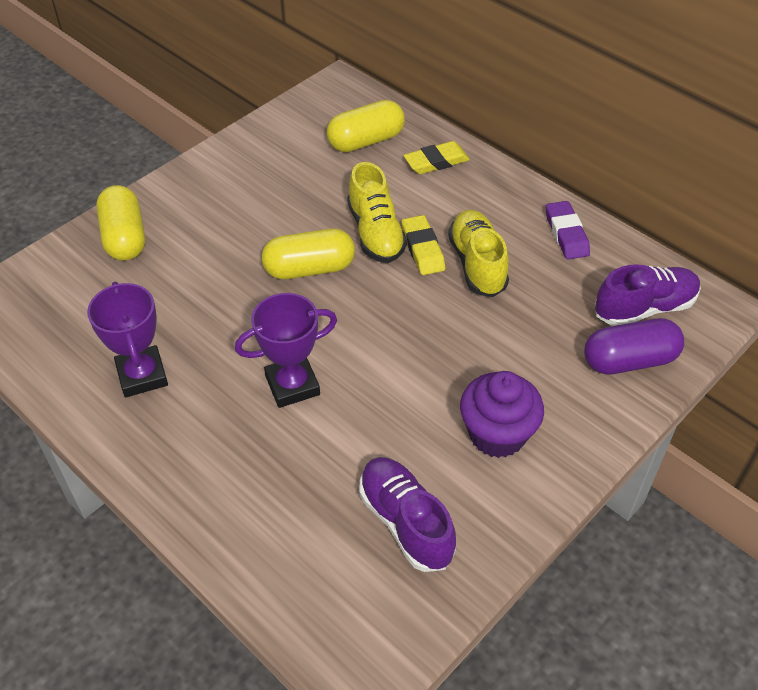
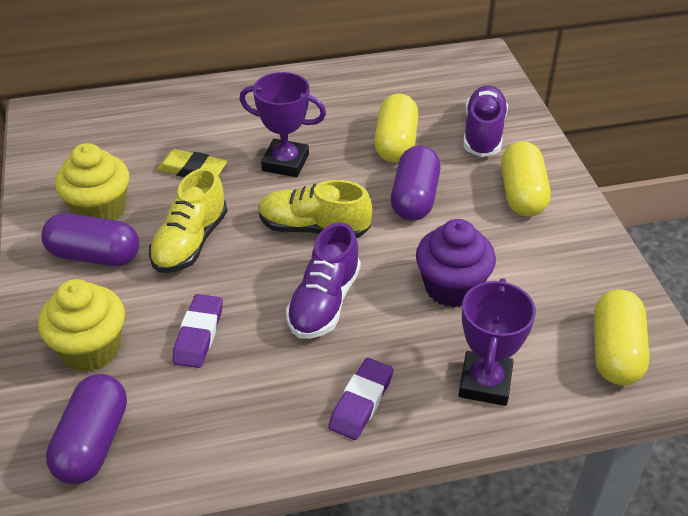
purple capsule: [584,318,684,375] = 1 -> [42,213,139,266] [46,374,127,484] [391,145,440,221] = 3
purple eraser: [546,201,590,259] = 1 -> [172,294,223,368] [328,358,393,440] = 2
yellow cupcake: none = 0 -> [38,279,125,372] [55,143,129,220] = 2
yellow eraser: [401,215,445,275] [403,141,470,174] = 2 -> [157,149,227,177] = 1

